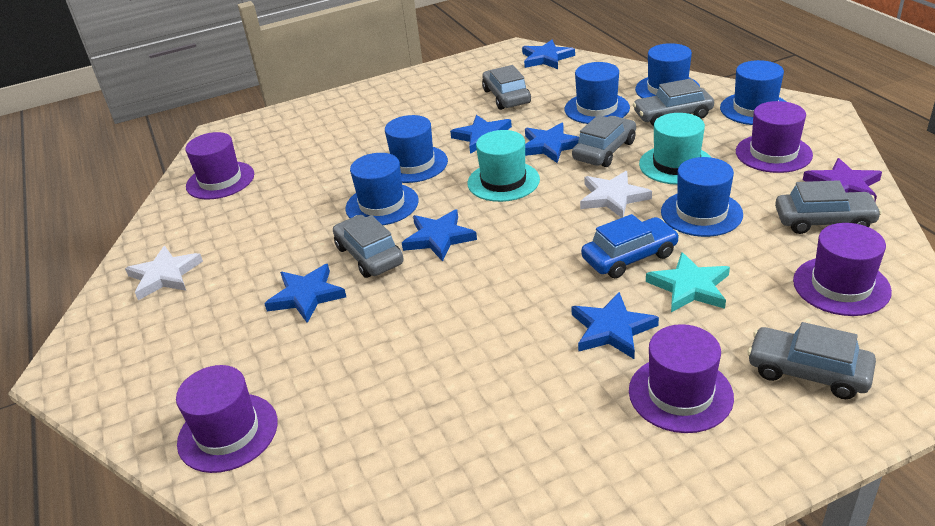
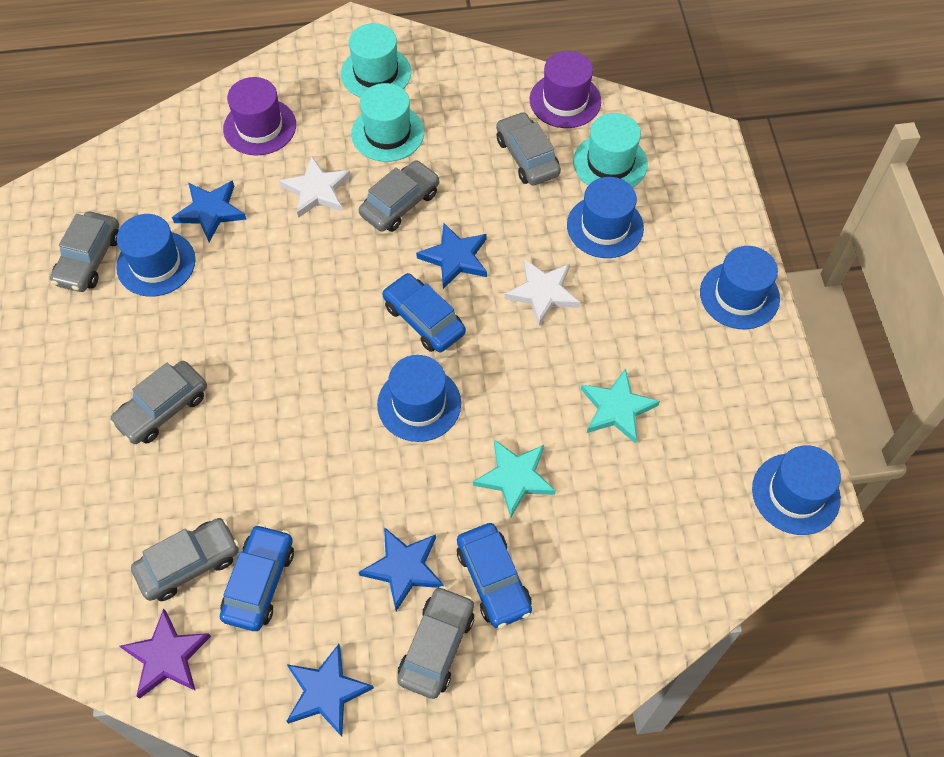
blue car: [581,214,679,278] = 1 -> [220,524,294,631] [382,273,466,352] [457,523,532,628] = 3
blue hat: [345,153,419,225] [385,115,448,183] [565,62,630,124] [635,43,700,98] [661,157,743,237] [720,60,786,125] = 6 -> [116,214,196,297] [377,355,461,442] [567,177,644,258] [700,246,780,330] [752,445,841,535] = 5
blue star: [264,264,346,323] [402,209,477,262] [450,115,512,154] [522,40,575,69] [525,123,579,163] [571,292,659,359] = 6 -> [172,180,247,242] [287,644,374,737] [359,527,444,611] [416,223,487,289] = 4
purple hat: [176,365,278,473] [185,132,254,199] [629,324,734,433] [736,101,813,173] [793,223,892,316] = 5 -> [223,77,296,155] [530,51,601,128] = 2
turquoise hat: [468,130,540,202] [639,113,711,185] = 2 -> [341,23,411,98] [351,83,424,162] [573,113,648,188] = 3
turquoise star: [646,252,730,312] = 1 -> [473,439,556,517] [581,368,660,444] = 2

